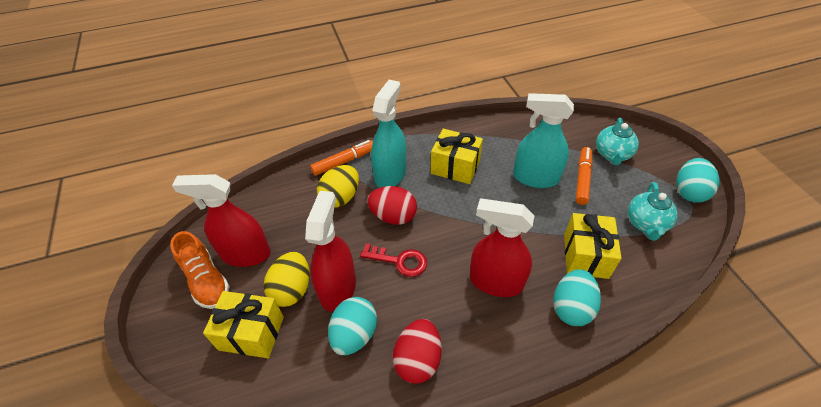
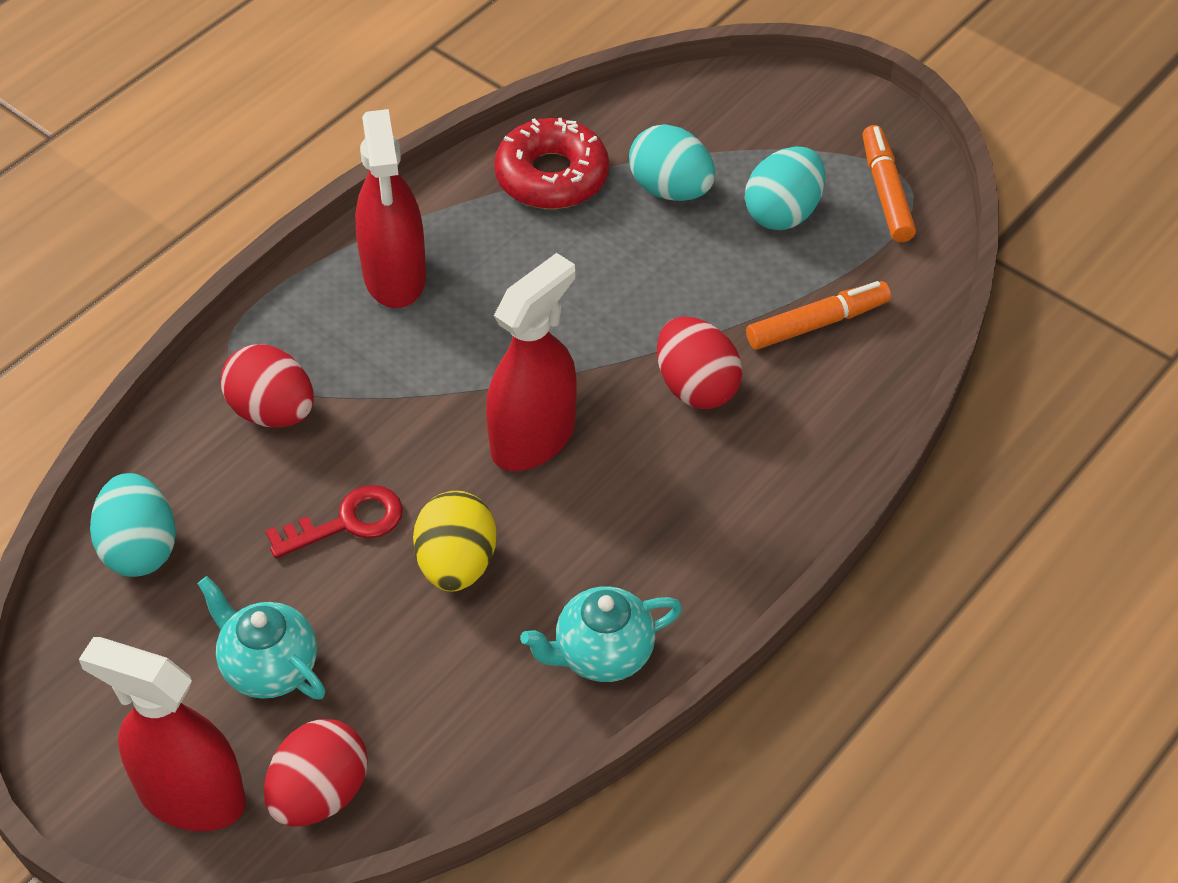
orange shoe: [170,231,230,309] = 1 -> none = 0
red donut: none = 0 -> [494,118,609,209] = 1
red egg: [367,186,417,225] [393,319,442,384] = 2 -> [221,344,314,428] [264,719,368,827] [657,317,742,409] = 3
turquoise spray bottle: [371,80,406,188] [513,93,574,188] = 2 -> none = 0
yellow egg: [264,252,310,307] [317,165,359,208] = 2 -> [413,491,496,592] = 1
yellow gift: [203,291,284,358] [431,129,483,184] [564,213,622,279] = 3 -> none = 0

